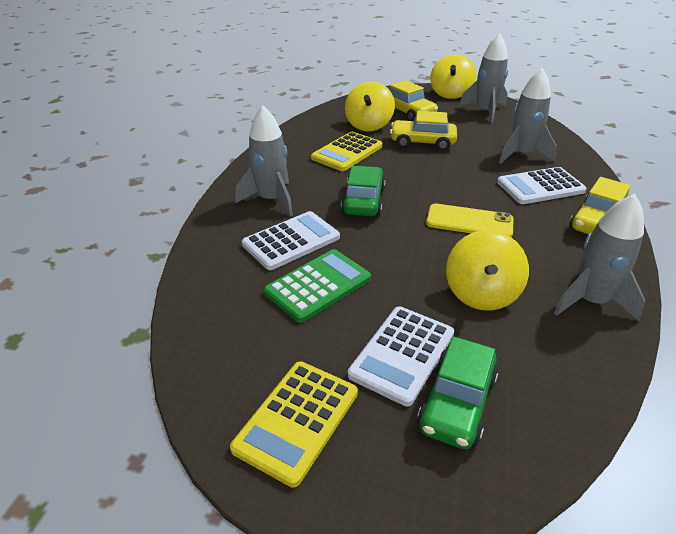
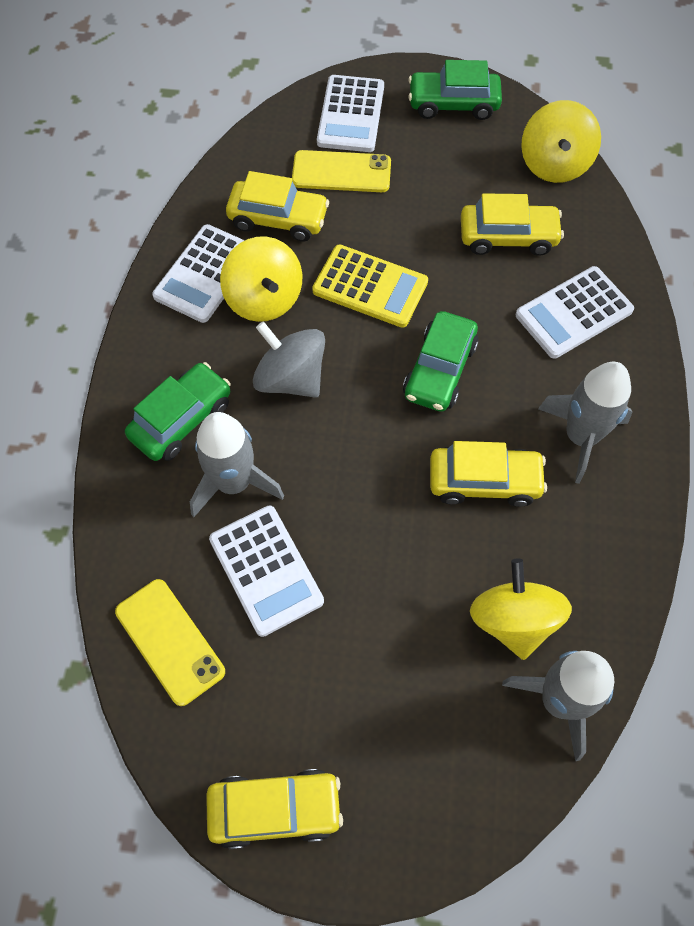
green calculator: [264,249,371,323] = 1 -> none = 0
green car: [341,166,386,217] [417,336,498,449] = 2 -> [125,362,231,461] [403,311,478,412] [408,60,502,120] = 3
grey rocket: [235,106,293,217] [459,33,508,123] [499,68,556,164] [553,194,645,321] = 4 -> [190,412,284,517] [502,651,614,761] [538,362,632,484] = 3
grey spinning top: none = 0 -> [253,321,325,398] = 1
white calculator: [242,211,340,270] [348,306,454,406] [497,167,587,204] = 3 -> [152,224,245,323] [209,506,324,637] [317,75,384,152] [516,266,634,359] = 4
yellow calculator: [230,361,358,488] [311,132,382,171] = 2 -> [312,245,428,328] = 1
yellow car: [389,80,438,121] [390,111,457,151] [569,177,631,234] = 3 -> [206,769,343,849] [226,171,329,242] [430,441,547,507] [461,193,564,256] = 4
yellow phone: [426,203,513,237] = 1 -> [115,579,225,706] [292,150,391,192] = 2

